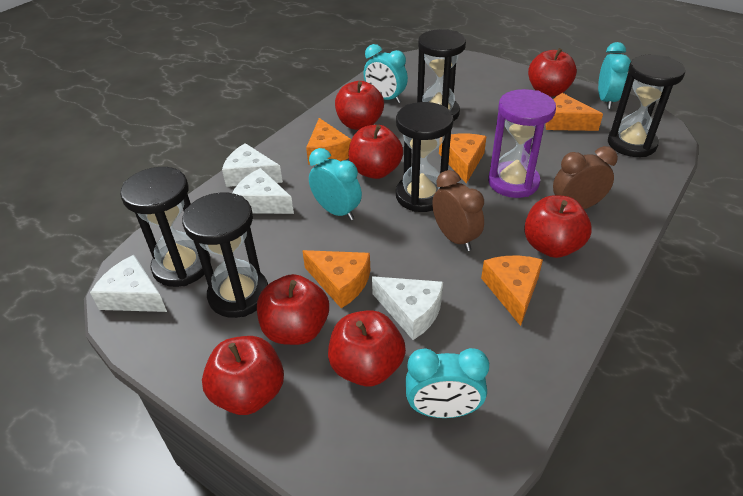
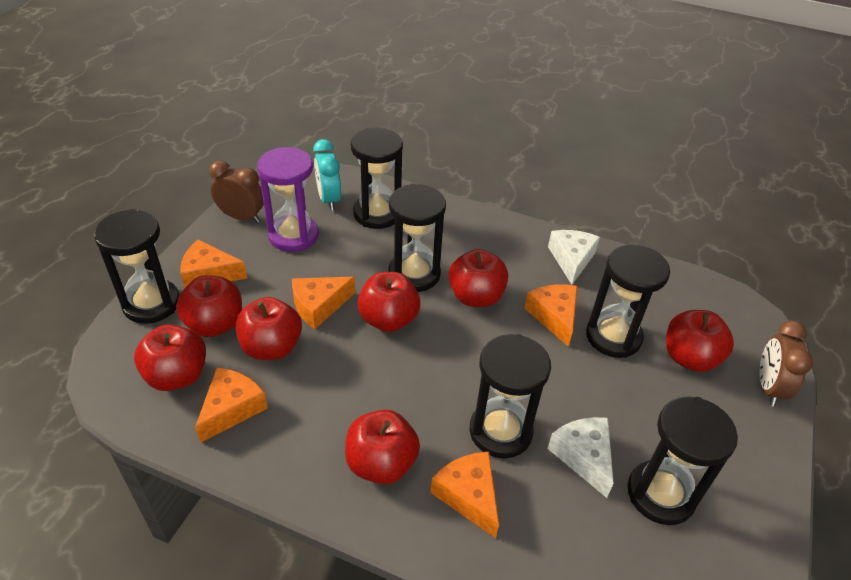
black hourglass: [120,167,211,287] [182,193,268,318] [396,102,454,212] [417,29,466,121] [608,55,685,157] = 5 -> [94,209,180,324] [351,128,403,229] [388,184,446,292] [470,334,551,458] [586,245,670,358] [628,396,738,525] = 6
turquoise clock: [309,148,362,221] [364,44,408,103] [406,348,489,418] [598,42,631,109] = 4 -> [313,139,341,211] = 1
white cheese: [90,255,167,312] [222,143,283,187] [232,168,294,214] [372,276,443,340] = 4 -> [547,417,614,498] [548,230,600,285] = 2

